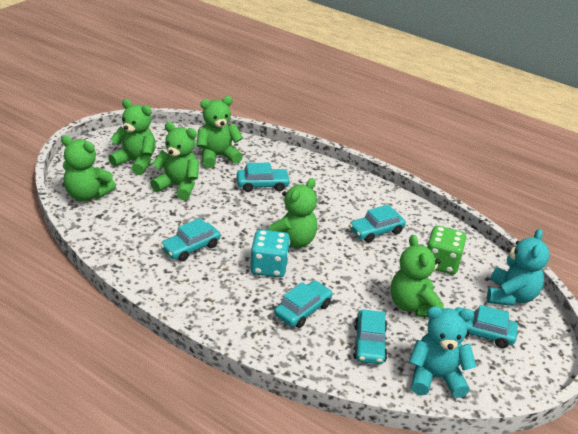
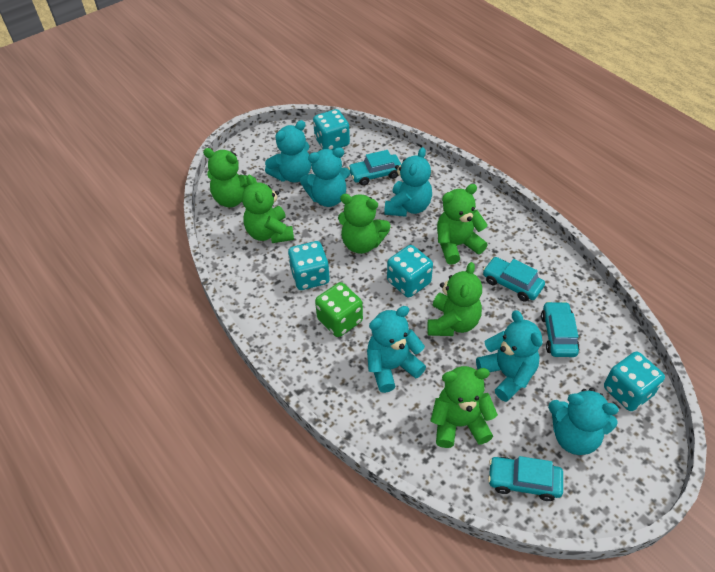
turquoise car: [160,218,220,262] [237,163,291,192] [274,280,332,328] [349,204,406,243] [353,309,387,364] [454,305,518,348] = 6 -> [348,150,401,186] [483,257,545,302] [488,456,563,501] [541,301,580,357] = 4
turquoise dice: [250,229,290,278] = 1 -> [288,241,330,290] [313,109,350,150] [387,245,433,297] [604,352,665,411] = 4
turquoise teddy bear: [409,306,477,398] [487,229,550,306] = 2 -> [265,120,311,183] [300,147,350,207] [367,306,426,393] [384,147,432,217] [476,310,543,402] [548,388,619,455] = 6

